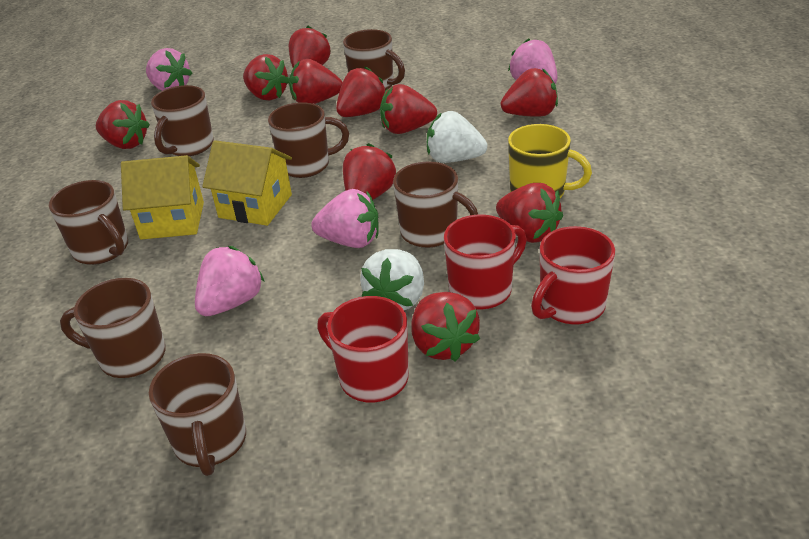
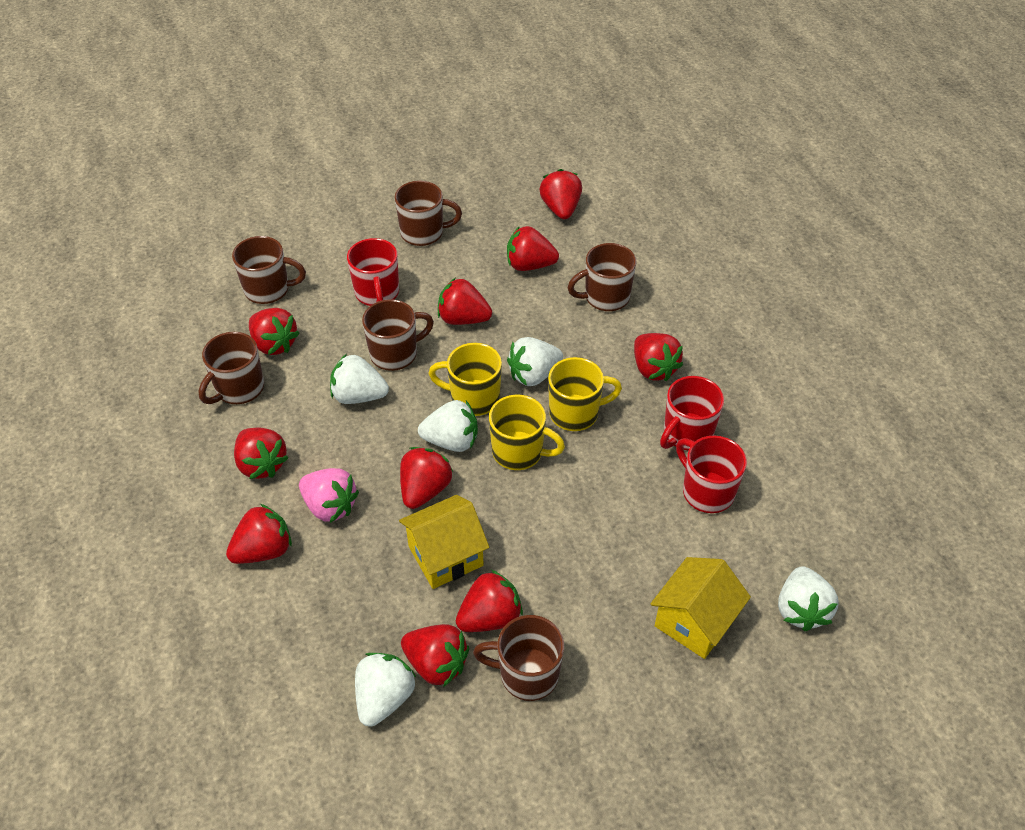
brown mug: [49,180,128,265] [60,278,165,378] [149,353,246,476] [151,85,214,156] [268,102,349,178] [343,29,405,90] [393,162,478,248] = 7 -> [198,332,264,404] [232,236,306,304] [362,299,434,371] [395,181,462,246] [473,615,564,701] [567,243,636,311] = 6
pink strawberry: [146,48,192,91] [195,246,265,316] [311,189,379,248] [508,38,558,84] = 4 -> [299,468,359,523] = 1
white strawberry: [360,249,424,310] [427,111,488,163] = 2 -> [330,354,389,404] [355,653,416,727] [418,400,478,452] [507,337,563,386] [778,566,839,631] = 5
yellow mug: [508,124,592,198] = 1 -> [428,343,502,416] [489,395,565,470] [548,357,622,431] = 3

